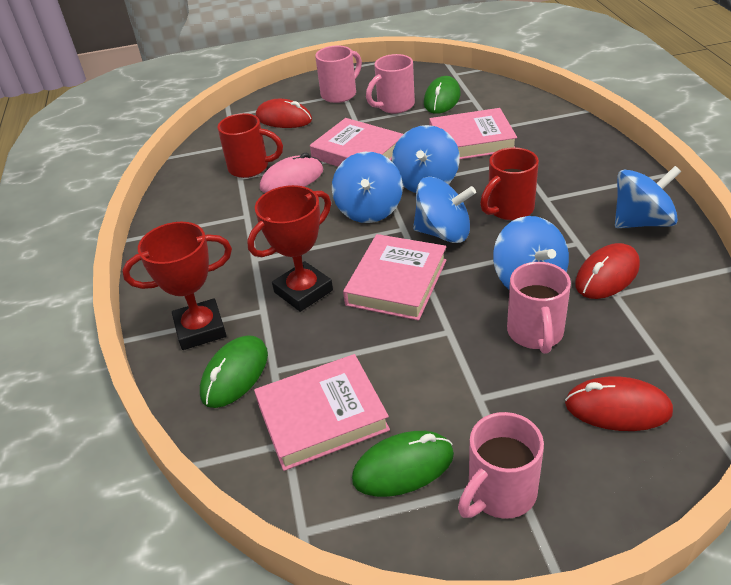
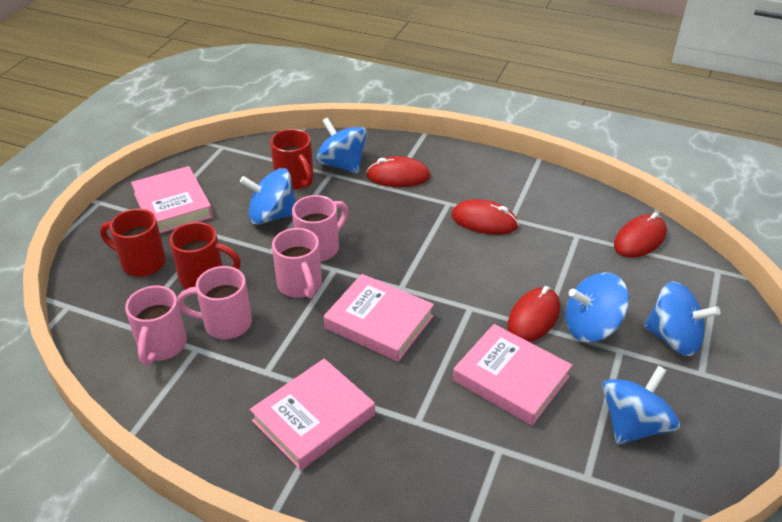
green mouse: [200,335,268,408] [352,431,454,497] [424,76,461,114] = 3 -> none = 0
pink mouse: [260,153,323,193] = 1 -> none = 0
red mouse: [256,99,312,128] [565,376,673,431] [575,243,640,299] = 3 -> [366,156,430,187] [451,199,519,235] [507,286,560,342] [614,213,667,258] = 4
red mug: [217,113,283,178] [480,147,539,220] = 2 -> [100,209,166,277] [169,222,241,289] [270,129,314,190] = 3
red trophy: [122,222,232,350] [247,185,333,312] = 2 -> none = 0

